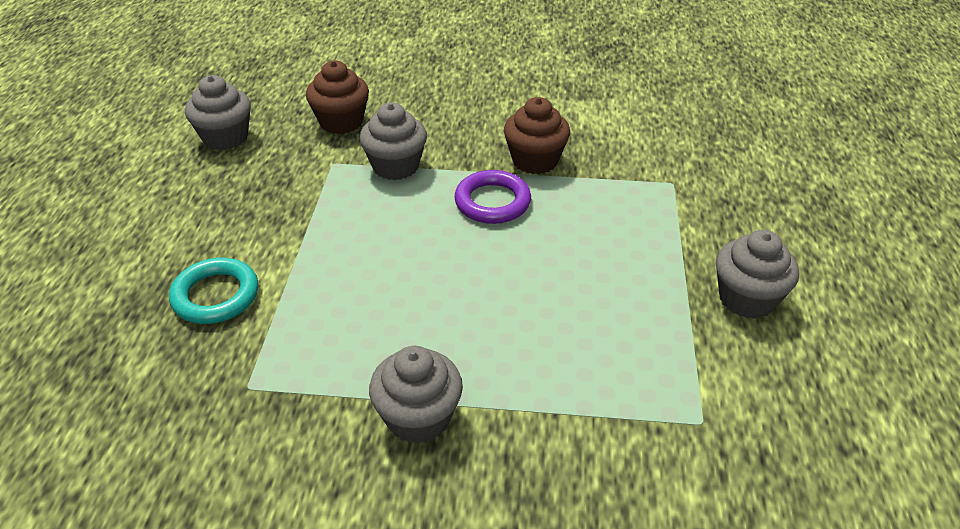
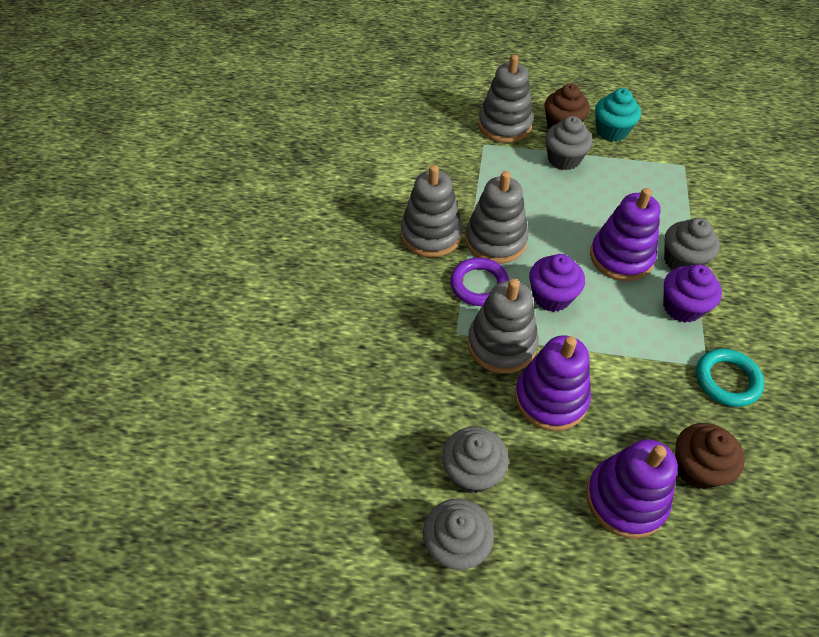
grey stacking toy: none = 0 -> [401,165,463,257] [465,171,529,264] [468,279,539,373] [478,55,533,143] = 4
purple cupcake: none = 0 -> [529,254,585,312] [663,264,722,323] = 2
purple stacking toy: none = 0 -> [515,335,591,431] [586,439,678,538] [590,188,660,281] = 3
turquoise cupcake: none = 0 -> [595,88,641,142] = 1

